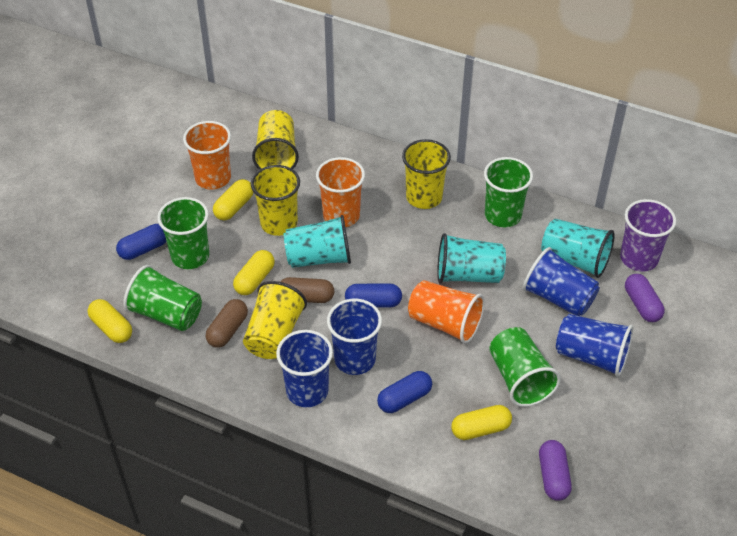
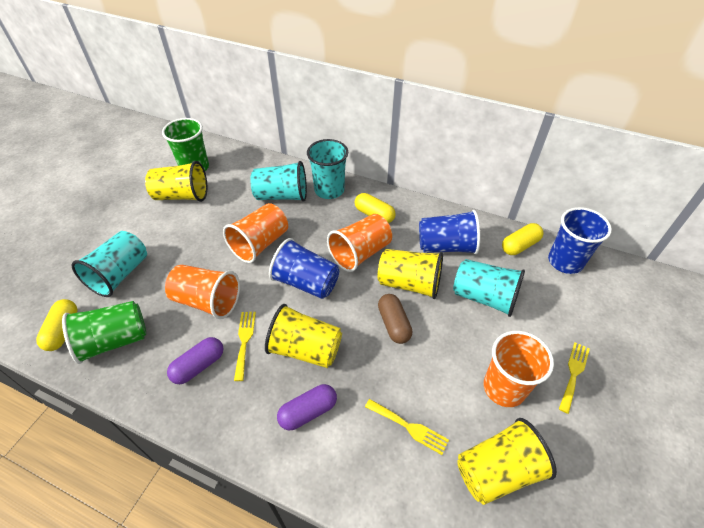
blue capsule: [116,224,167,260] [345,283,402,308] [377,371,432,413] = 3 -> none = 0
blue cup: [276,330,333,407] [327,299,382,375] [523,247,600,316] [556,314,633,377] = 4 -> [269,238,339,299] [419,210,480,254] [548,207,612,274] = 3
brown capsule: [206,299,248,348] [280,277,334,303] = 2 -> [378,294,412,344] = 1
green cup: [123,265,202,331] [157,197,209,269] [484,157,533,227] [489,327,561,407] = 4 -> [62,301,146,364] [162,118,209,171] = 2
orange cup: [183,121,231,190] [316,157,365,227] [408,280,485,344] = 3 -> [165,264,240,319] [223,203,288,263] [327,214,392,272] [484,331,554,407] = 4
purple cup: [620,199,676,272] = 1 -> none = 0
turquoise cup: [284,215,351,268] [437,233,506,283] [541,219,615,278] = 3 -> [72,231,147,297] [250,161,307,202] [307,139,348,199] [453,259,525,317] = 4
yellow capsule: [87,299,132,343] [213,179,253,220] [233,250,275,295] [451,405,512,440] = 4 -> [36,299,77,351] [355,193,396,223] [502,223,544,255] = 3
yellow fork: none = 0 -> [234,312,256,381] [365,399,449,455] [559,342,590,414] = 3

